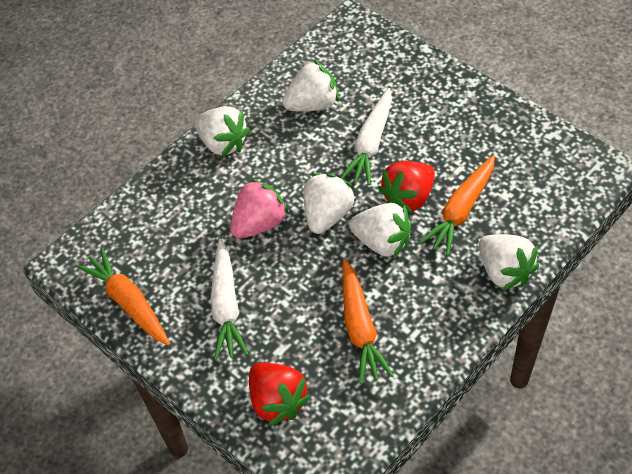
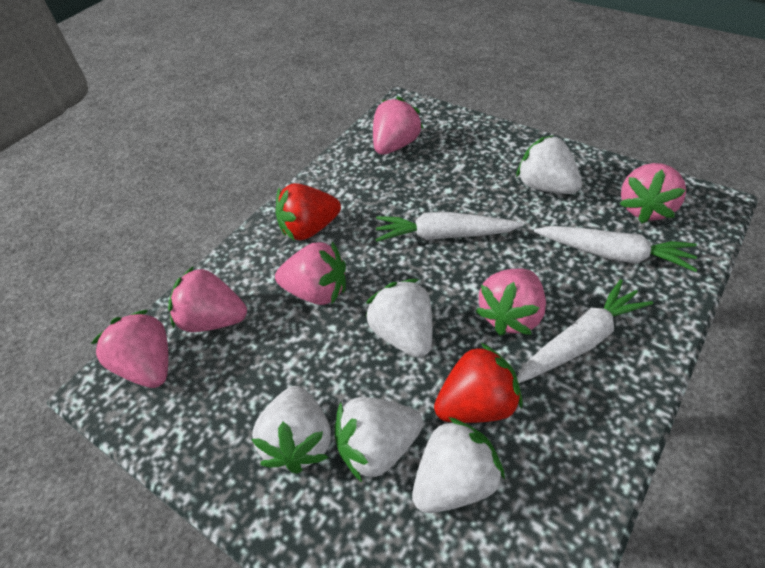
orange carrot: [76,248,170,346] [342,259,394,384] [420,155,495,256] = 3 -> none = 0
pink strawberry: [230,179,289,239] = 1 -> [91,310,168,388] [168,266,247,332] [275,241,346,305] [373,96,423,155] [475,268,546,335] [620,163,686,224] = 6
white carrot: [210,239,248,360] [341,88,392,185] = 2 -> [375,212,523,242] [517,279,653,383] [534,226,698,272] = 3

